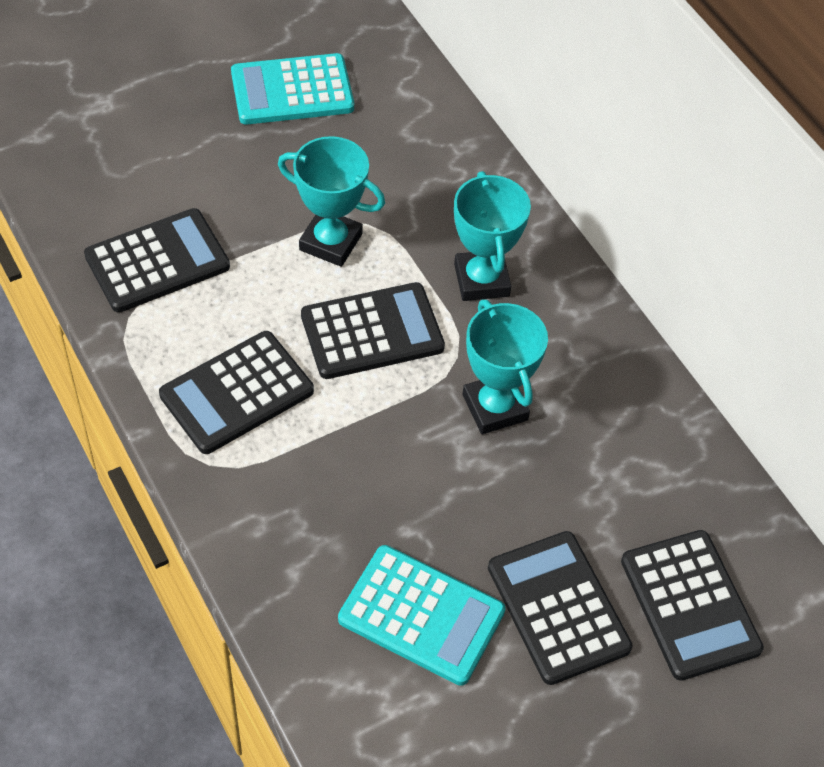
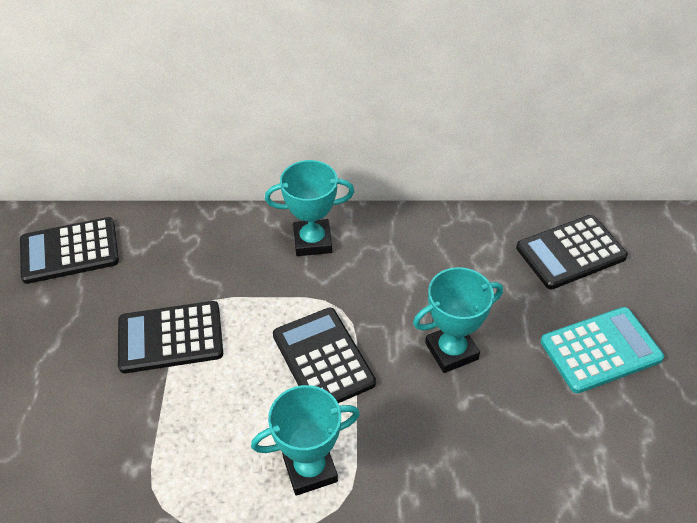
black calculator: [84,208,230,313] [159,331,314,454] [301,282,445,379] [488,531,633,685] [621,530,764,681] = 5 -> [20,217,119,284] [118,301,223,373] [273,307,376,403] [516,215,628,289] = 4
turquoise calculator: [231,53,354,125] [338,545,506,686] = 2 -> [541,307,664,393] = 1

